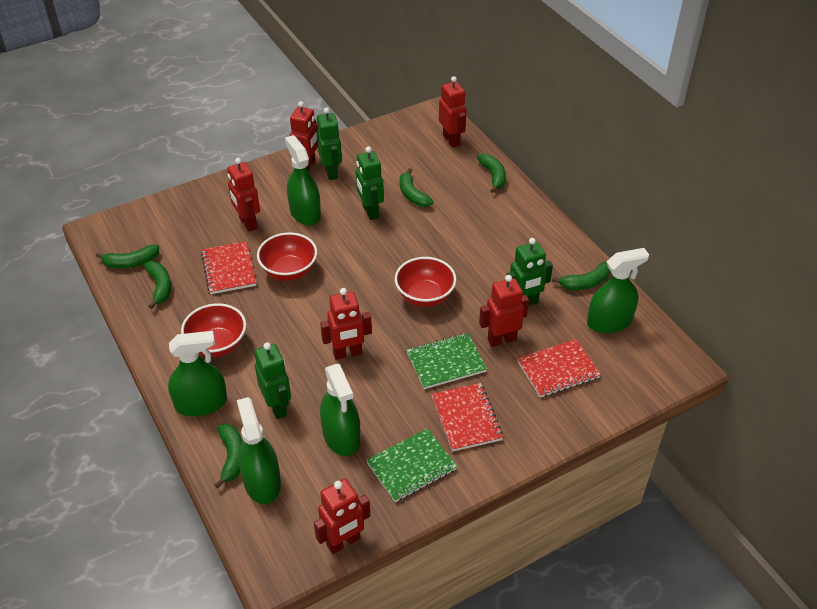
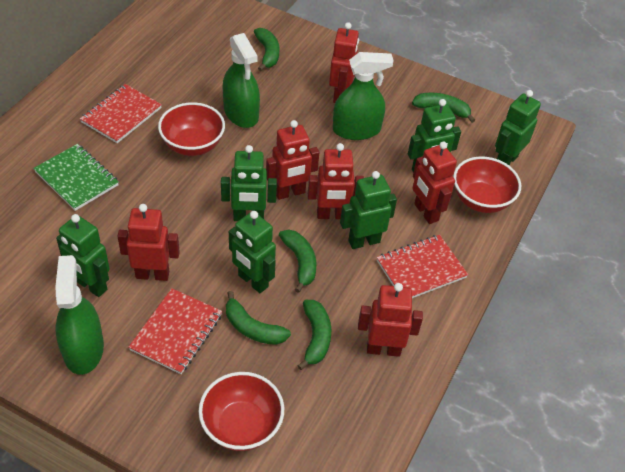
green banana: [96,245,159,268] [144,261,171,309] [215,424,243,488] [400,168,433,207] [477,154,506,193] [552,262,610,290] = 6 -> [226,291,291,345] [254,28,280,71] [279,229,316,293] [298,300,331,370] [412,93,475,123] = 5
green notebook: [366,428,457,502] [407,333,487,389] = 2 -> [33,144,119,211] = 1
green robot: [254,342,291,419] [317,108,342,180] [356,147,384,220] [506,238,553,306] = 4 -> [56,214,110,297] [221,145,277,221] [229,211,276,293] [340,171,397,249] [408,99,461,173] [495,90,541,165] = 6
green spray bottle: [168,331,227,416] [237,397,281,504] [285,135,321,225] [320,364,360,456] [587,248,649,333] = 5 -> [55,255,104,375] [223,33,260,128] [333,52,394,140] = 3

